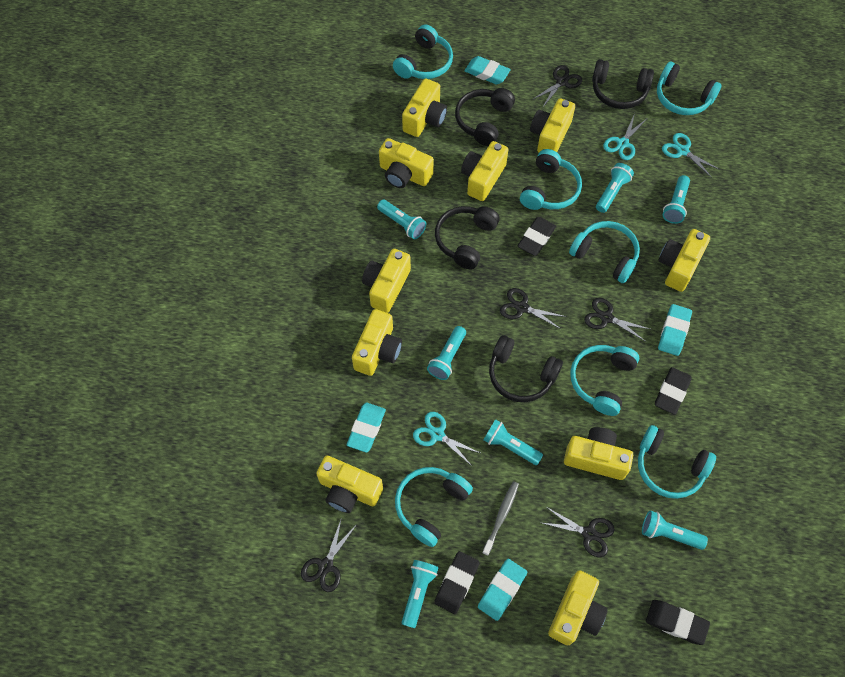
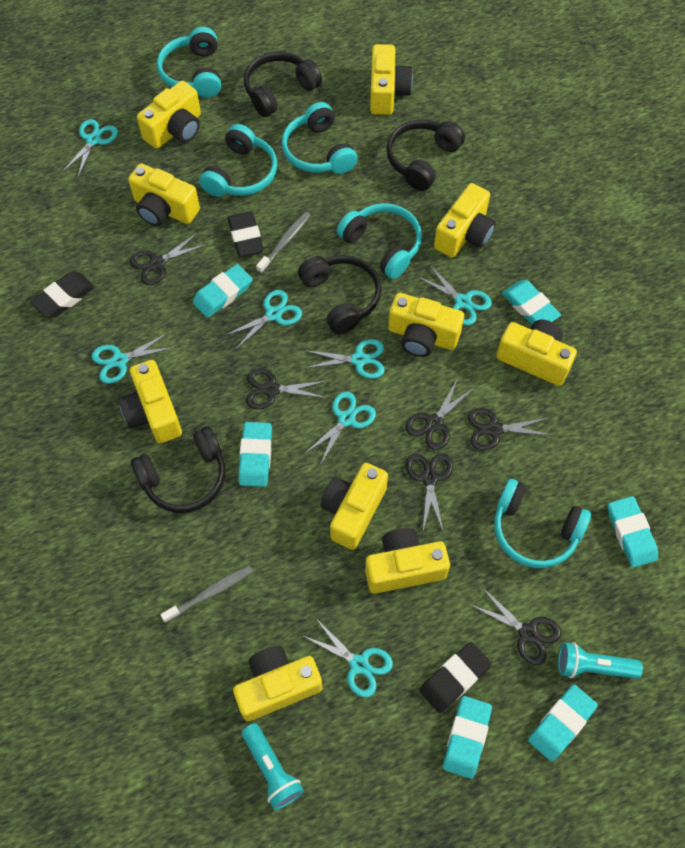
black eraser: [434,551,480,614] [517,217,556,256] [646,600,710,645] [655,367,692,415] = 4 -> [30,272,95,318] [227,211,264,257] [419,642,492,713] = 3
black scissors: [301,517,356,592] [500,288,567,329] [532,65,582,108] [542,507,615,557] [584,298,650,342] = 5 -> [130,232,207,285] [246,369,327,409] [405,378,475,450] [406,453,453,533] [468,408,553,450] [471,587,561,665] = 6
grey toothbrush: [482,482,519,556] = 1 -> [160,565,253,623] [256,212,310,273] = 2
turquoise eraser: [347,403,386,453] [464,56,511,84] [478,559,527,621] [658,304,692,356] = 4 -> [193,264,252,318] [239,422,272,487] [443,696,492,779] [502,280,561,325] [528,685,598,762] [608,496,658,568] = 6
turquoise flashlight: [377,200,426,239] [402,560,439,628] [427,326,466,380] [483,419,543,465] [596,163,634,213] [642,510,708,550] [663,175,690,224] = 7 -> [242,723,304,810] [558,642,643,679] = 2
turquoise headphones: [393,25,453,79] [395,467,473,547] [520,149,582,210] [569,221,640,283] [570,345,639,416] [638,425,716,499] [657,61,721,115] = 7 -> [157,27,221,98] [199,124,277,197] [282,102,358,174] [337,203,422,279] [494,479,591,568] = 5
turquoise scissors: [413,412,482,467] [603,113,646,160] [662,133,721,178] = 3 -> [62,119,118,177] [92,333,175,384] [224,290,302,350] [303,620,393,697] [304,339,385,379] [304,392,376,465] [417,264,492,325] = 7

